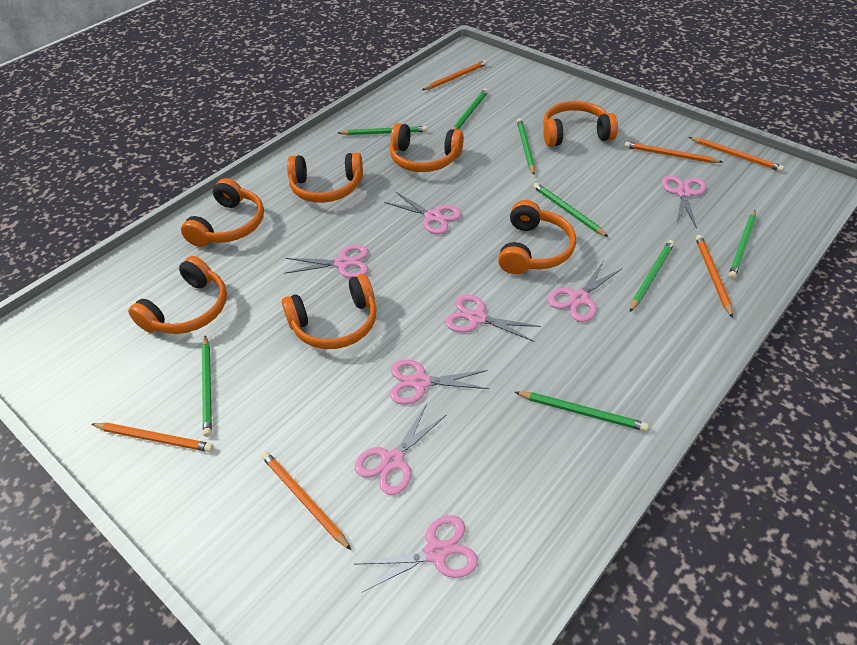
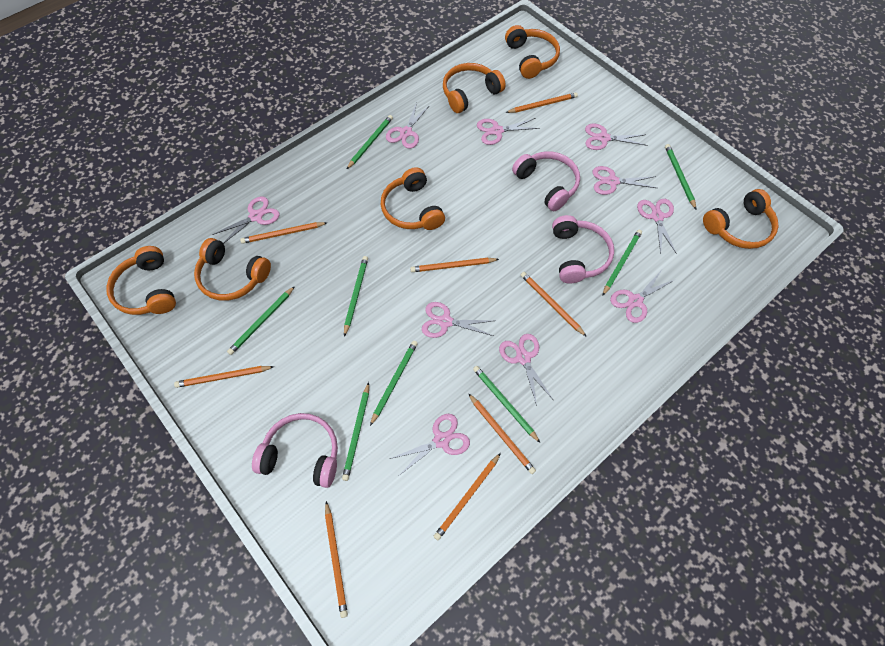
orange headphones: [128,256,227,334] [181,178,264,247] [282,274,377,349] [287,153,363,203] [390,123,464,172] [498,200,576,274] [543,101,618,147] = 7 -> [106,246,176,315] [194,238,271,301] [381,167,445,230] [443,63,506,113] [505,25,560,79] [703,189,778,249] = 6
orange pencil: [91,423,214,452] [261,451,351,550] [422,60,487,90] [625,142,722,163] [689,137,784,172] [695,235,733,318] = 6 -> [174,366,274,388] [240,222,327,244] [325,501,348,618] [410,258,499,272] [433,453,501,540] [468,393,536,474] [505,92,578,113] [521,272,587,337] = 8
pink headphones: none = 0 -> [252,413,338,488] [512,151,580,211] [552,215,614,284] = 3
pink scissors: [284,245,369,278] [355,404,446,495] [356,515,478,592] [384,191,462,234] [390,359,489,405] [445,295,541,342] [548,261,621,322] [662,175,706,229] = 8 -> [212,196,280,244] [386,102,430,149] [390,414,470,475] [422,302,493,338] [477,118,540,145] [499,334,553,406] [585,123,647,150] [593,166,657,195] [610,270,676,323] [637,199,677,254] = 10

